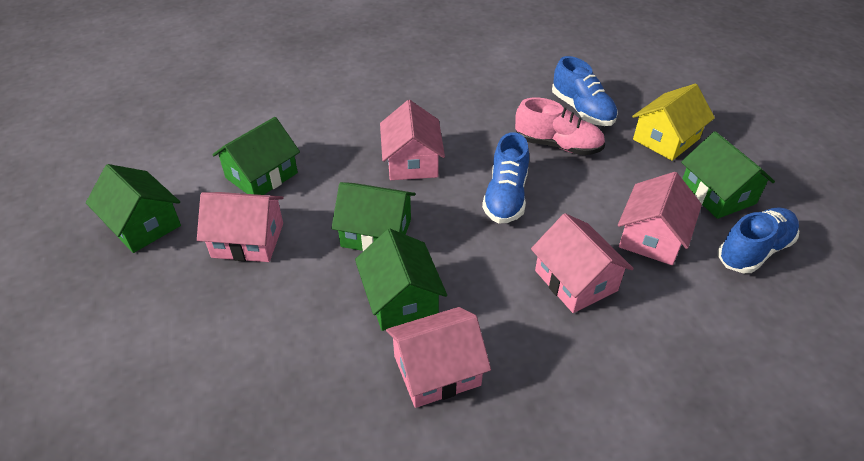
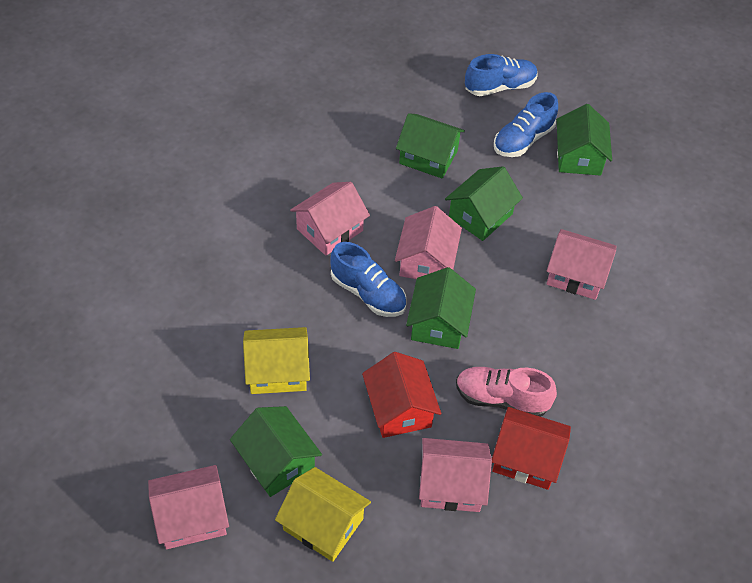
red house: none = 0 -> [362,352,441,438] [492,407,571,490] = 2
yellow house: [632,84,715,161] = 1 -> [243,327,310,394] [275,467,371,562] = 2

